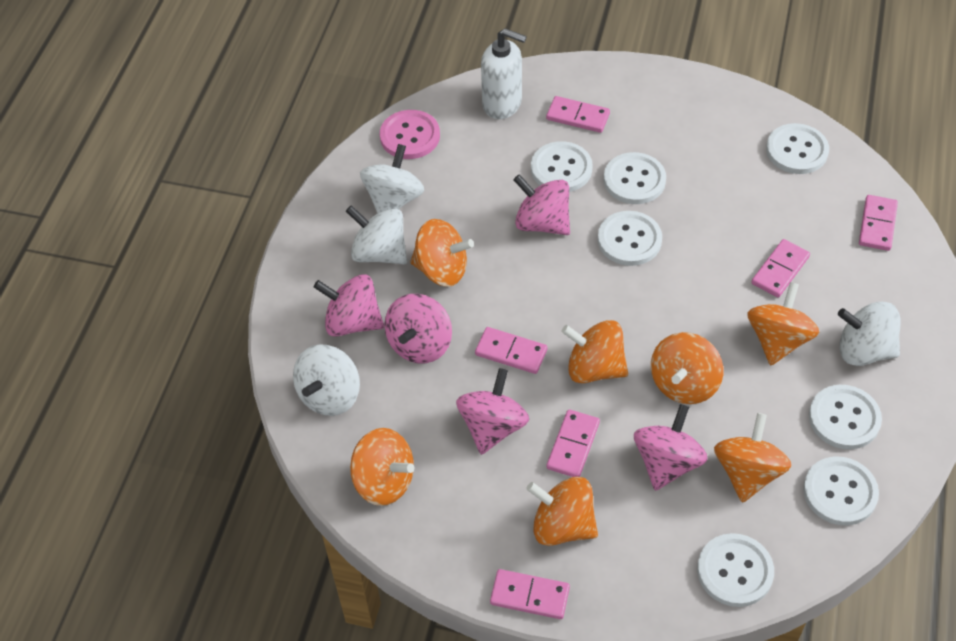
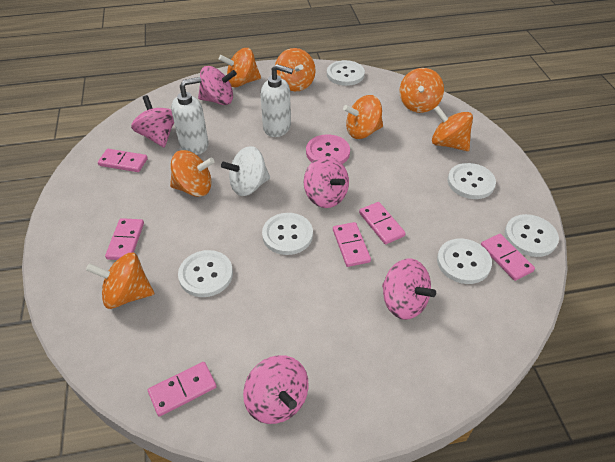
white button: [531,141,593,192] [598,211,662,266] [604,152,666,204] [697,533,774,607] [766,123,829,174] [803,457,879,525] [809,385,882,449] = 7 -> [178,250,233,297] [262,213,313,255] [327,60,365,86] [437,239,492,284] [448,163,496,199] [505,214,559,257] = 6
white soap dispenser: [481,28,527,119] = 1 -> [171,77,209,155] [260,64,293,137] = 2
white spinning top: [293,344,360,416] [346,205,407,264] [360,144,425,214] [838,302,901,366] = 4 -> [221,146,270,196] = 1

